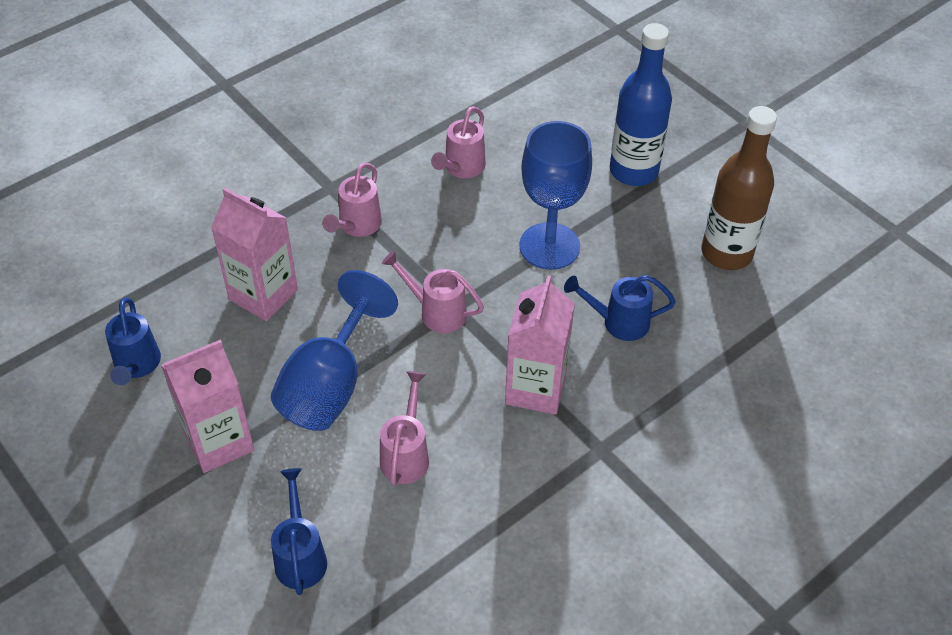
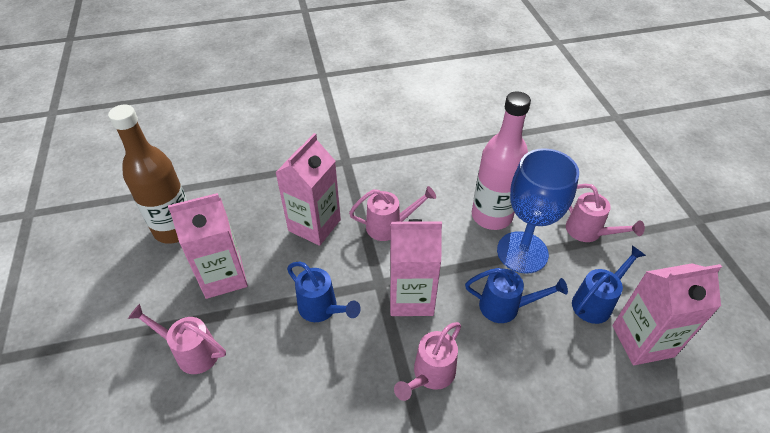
blue bottle: [610,23,672,186] = 1 -> none = 0
blue goblet: [271,270,398,431] [519,121,592,270] = 2 -> [497,148,579,274] = 1
pink bottle: none = 0 -> [472,91,531,230] = 1
pink carton: [161,339,254,473] [211,188,298,321] [505,275,575,415] = 3 -> [168,193,248,299] [275,133,341,246] [390,219,442,316] [612,263,722,365] = 4

